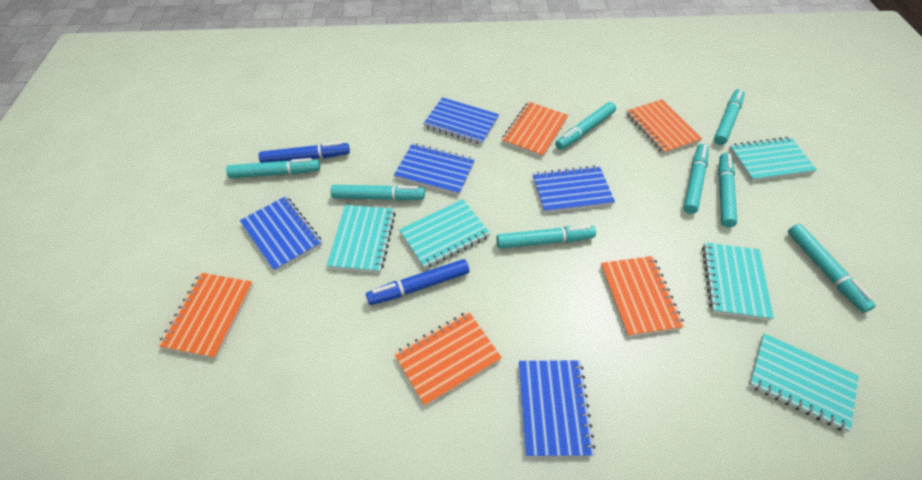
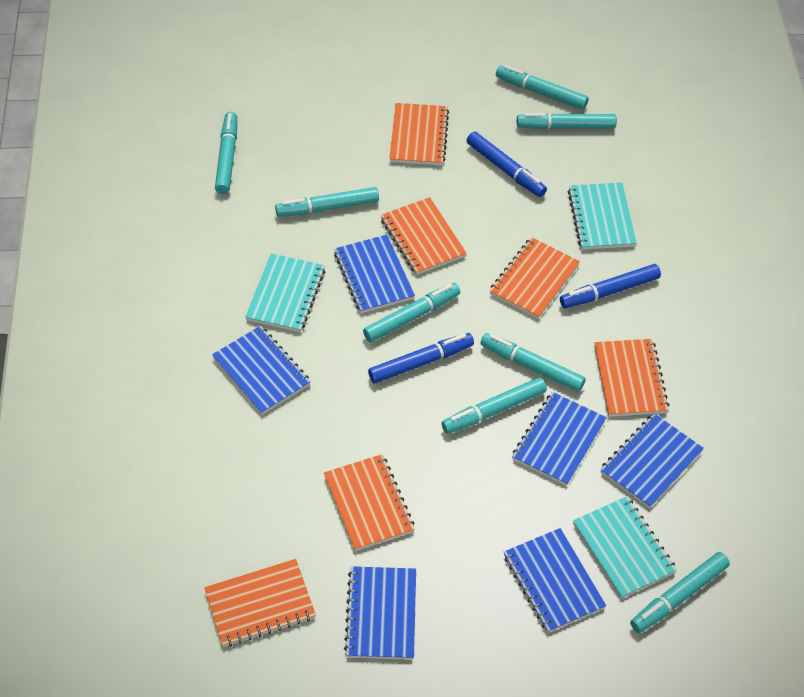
blue marker: [259,142,350,163] [366,259,469,305] = 2 -> [368,333,474,383] [467,132,547,197] [560,264,661,308] = 3
blue notebook: [240,196,322,272] [394,143,475,195] [423,97,499,145] [519,360,596,457] [533,165,615,213] = 5 -> [212,326,311,415] [334,235,415,313] [344,566,416,660] [504,528,606,633] [512,392,607,486] [600,413,704,508] = 6
orange notebook: [158,273,253,359] [394,311,502,406] [502,102,568,158] [601,256,685,337] [626,99,702,154] = 5 -> [204,559,316,647] [324,454,415,551] [381,197,467,275] [389,103,449,166] [489,237,580,319] [594,339,669,417] = 6
turquoise notebook: [327,205,396,273] [399,199,490,269] [702,242,774,320] [729,137,817,181] [749,333,859,432] = 5 -> [245,254,325,332] [568,183,637,250] [573,496,677,598] = 3

